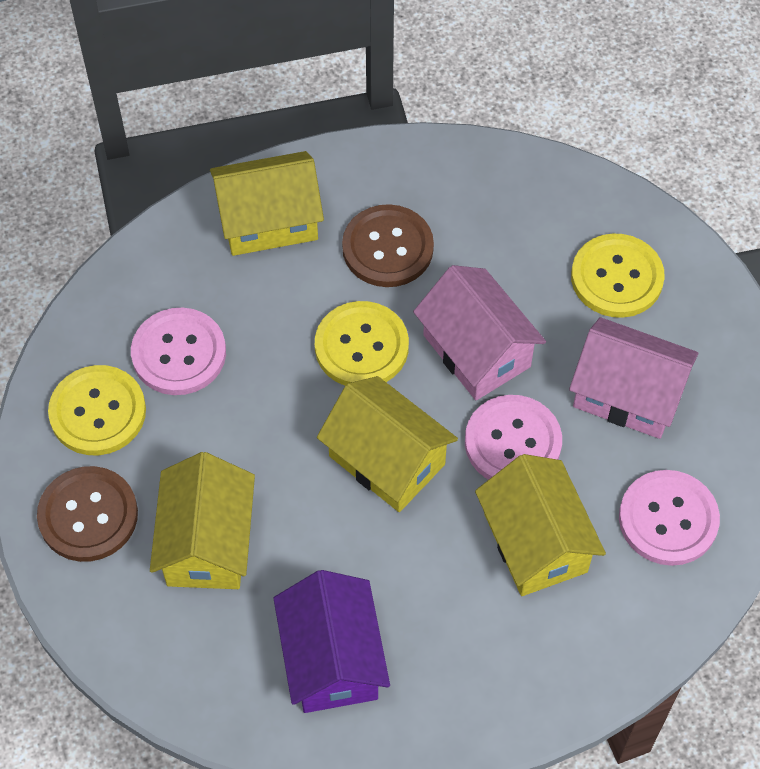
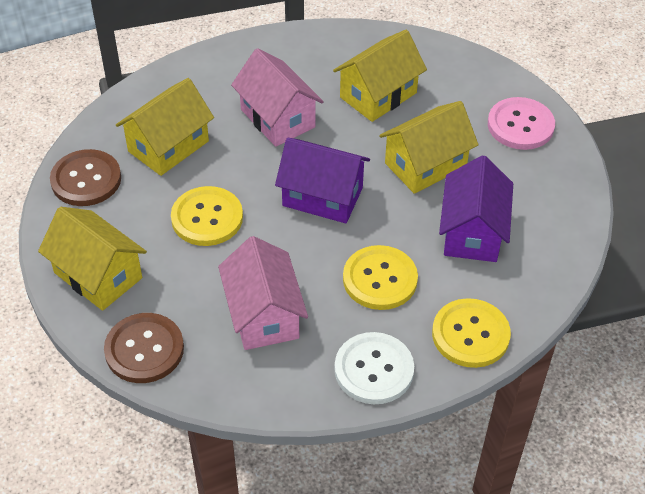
pink button: [131,308,226,395] [465,395,562,480] [619,470,720,566] = 3 -> [488,97,555,150] = 1
purple house: [274,570,390,713] = 1 -> [275,137,370,223] [439,155,513,262] = 2
white button: none = 0 -> [334,332,414,404] = 1

